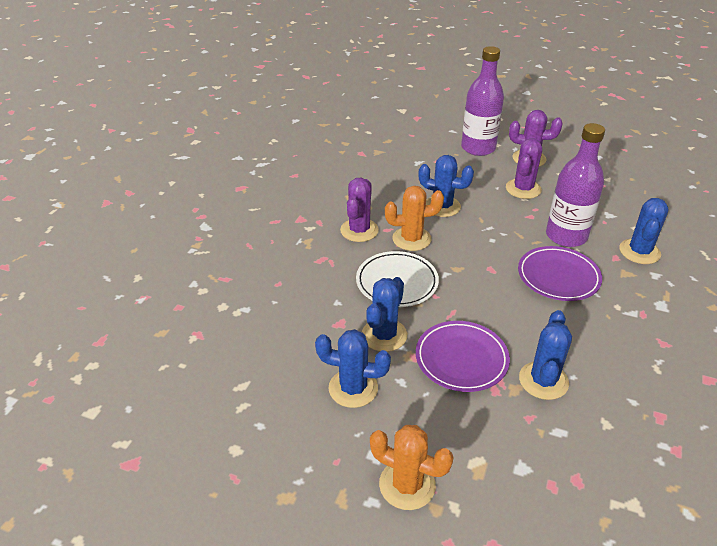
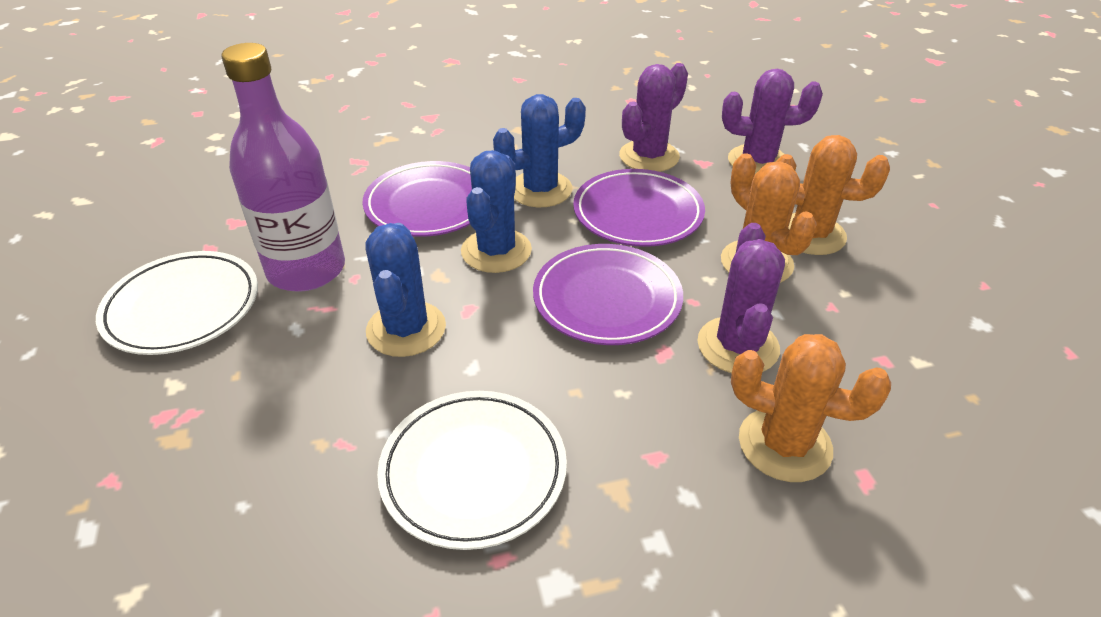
blue cactus: [315,329,391,408] [362,277,407,352] [419,155,474,217] [519,310,572,400] [619,198,668,264] = 5 -> [365,223,446,357] [461,150,532,273] [493,94,586,207] = 3
orange cactus: [370,425,454,510] [385,186,444,251] = 2 -> [721,153,817,283] [731,334,891,482] [775,135,890,255] = 3
purple bottle: [461,46,504,156] [546,123,605,247] = 2 -> [221,43,345,292] = 1
purple plate: [416,321,510,392] [518,246,602,301] = 2 -> [363,161,472,237] [533,244,683,345] [573,169,705,247] = 3
white plate: [356,251,439,307] = 1 -> [96,251,258,355] [377,391,567,550] = 2

